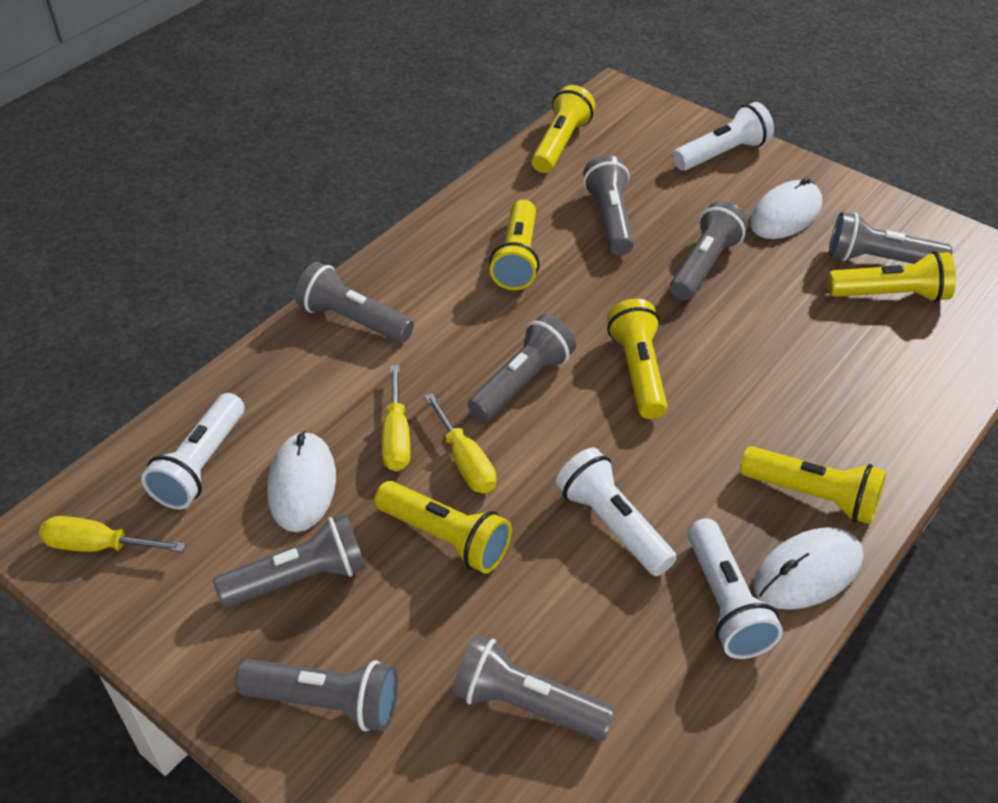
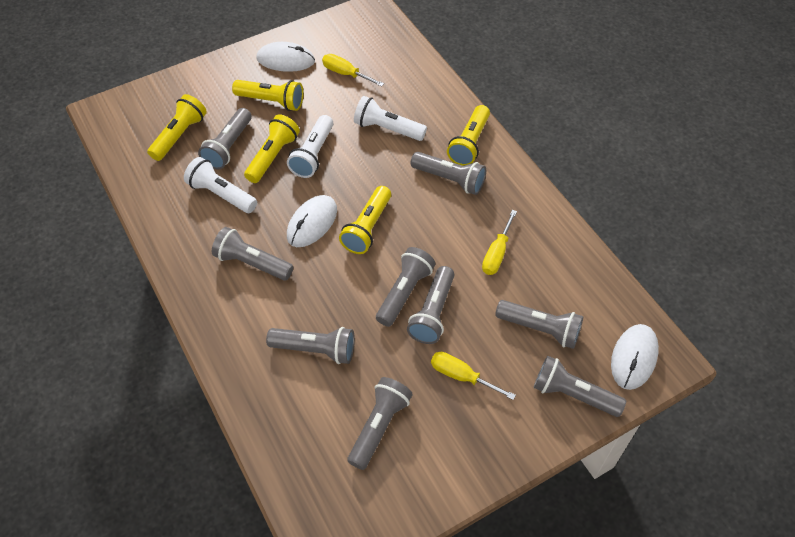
grey flashlight: [213,514,366,608] [235,659,398,731] [295,262,414,343] [452,635,616,741] [468,314,576,422] [583,155,634,255] [670,201,748,300] [829,212,953,264] = 8 -> [198,108,252,170] [212,227,293,281] [266,327,355,364] [347,377,413,470] [376,247,436,327] [407,266,454,344] [411,152,486,195] [495,300,583,349] [533,356,626,417] = 9
white flashlight: [141,393,244,509] [556,447,677,576] [673,102,774,171] [688,518,783,659] = 4 -> [184,157,257,213] [287,115,334,178] [354,96,427,141] = 3
yellow flashlight: [375,481,512,574] [489,199,540,290] [531,85,595,173] [607,299,667,419] [740,446,886,525] [828,251,956,302] = 6 -> [147,94,207,161] [232,80,304,111] [244,114,300,183] [339,186,391,254] [447,105,490,166] = 5

